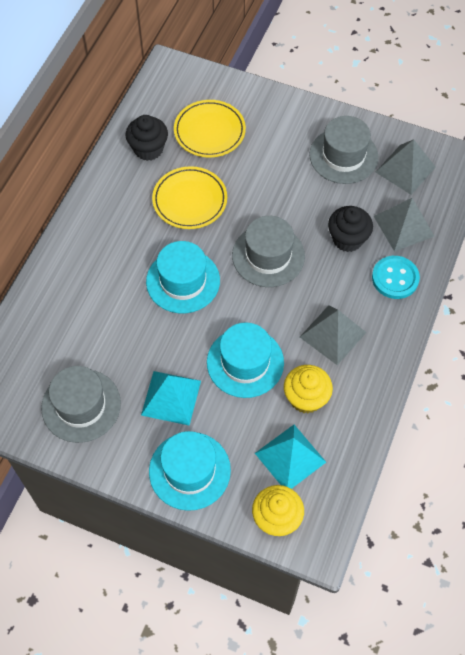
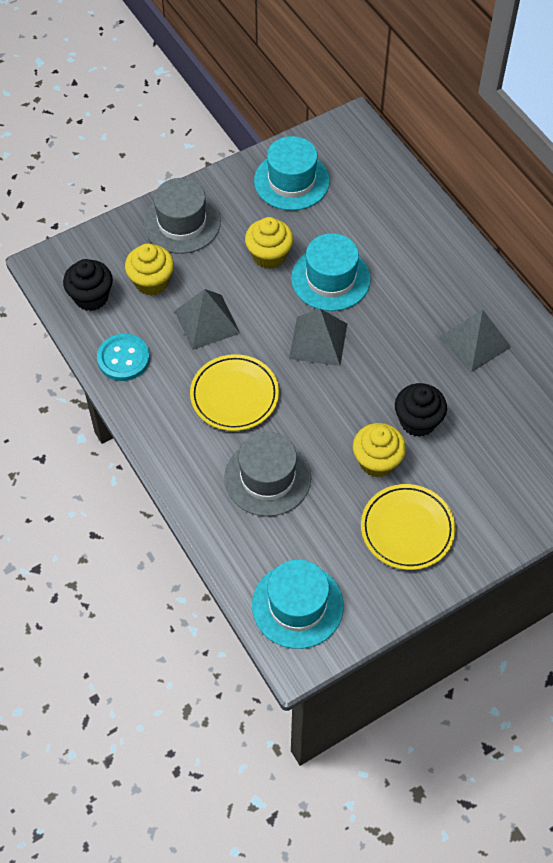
grey hat: [41,366,121,443] [232,216,305,287] [309,116,378,184] = 3 -> [143,178,221,254] [224,432,311,517] = 2
turquoise pyramid: [141,371,201,426] [255,425,326,489] = 2 -> none = 0
yellow cupcake: [252,485,304,536] [284,365,333,413] = 2 -> [125,243,174,295] [245,217,293,269] [353,423,406,477] = 3

